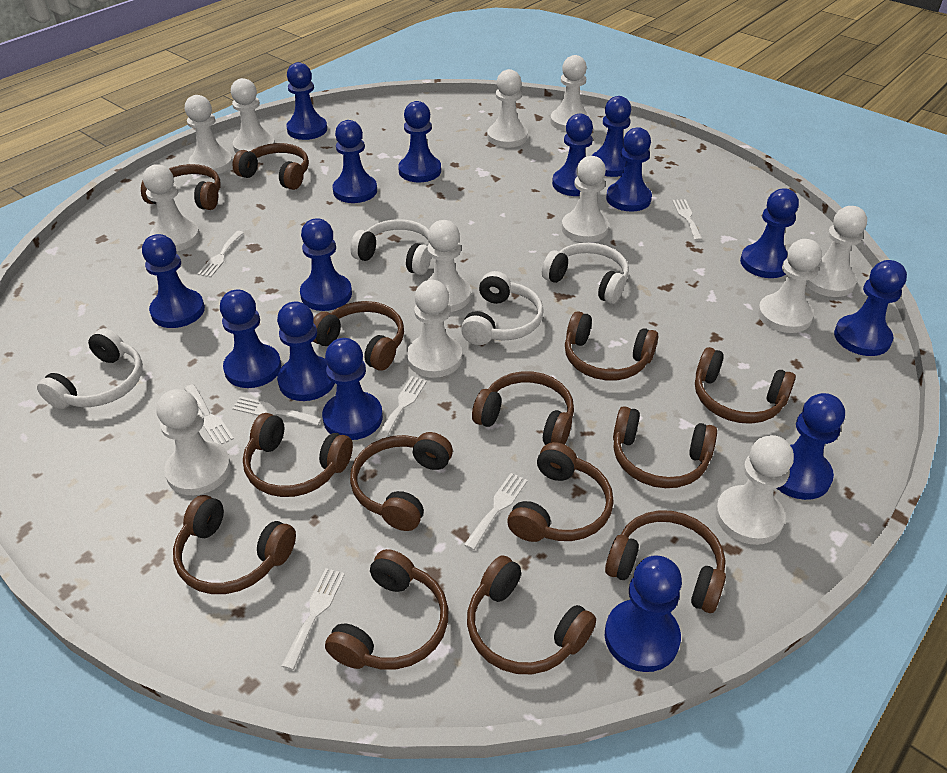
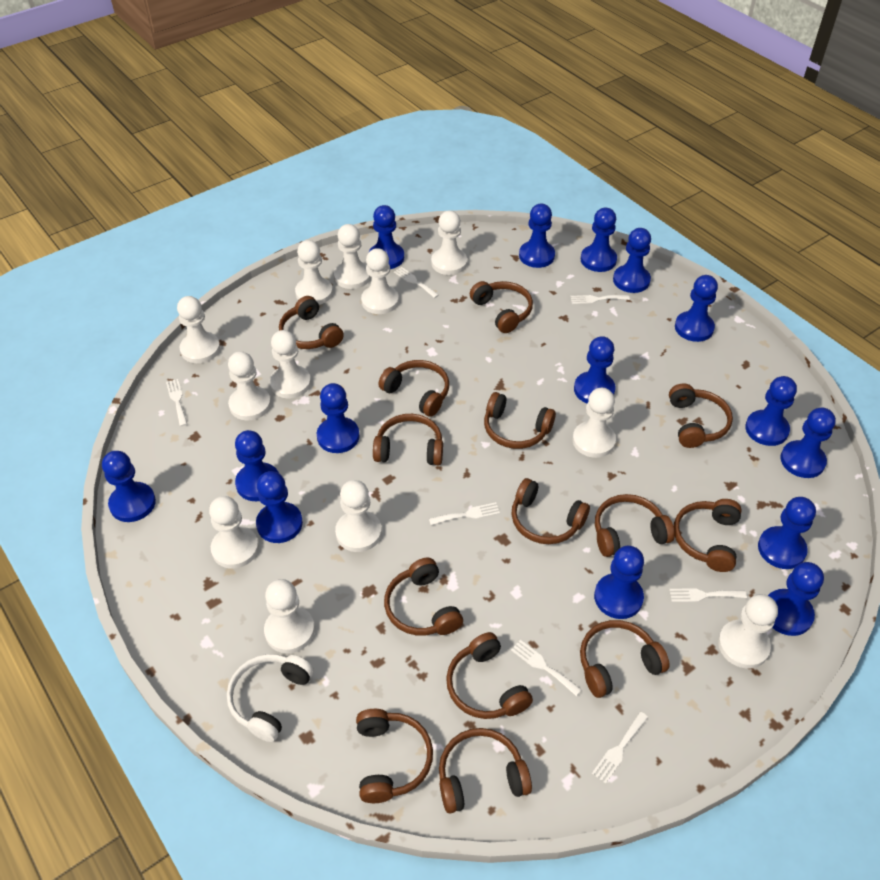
white headphones: [37,328,143,409] [350,219,431,275] [461,271,544,345] [542,243,629,304] = 4 -> [227,654,314,742] = 1

